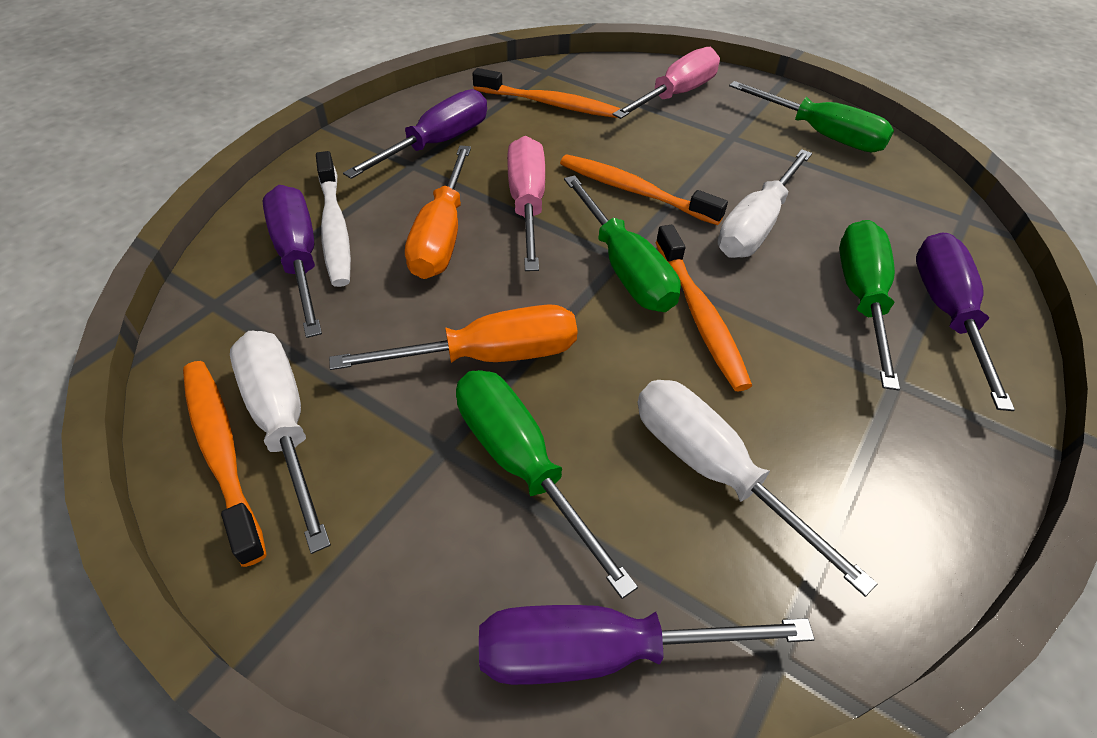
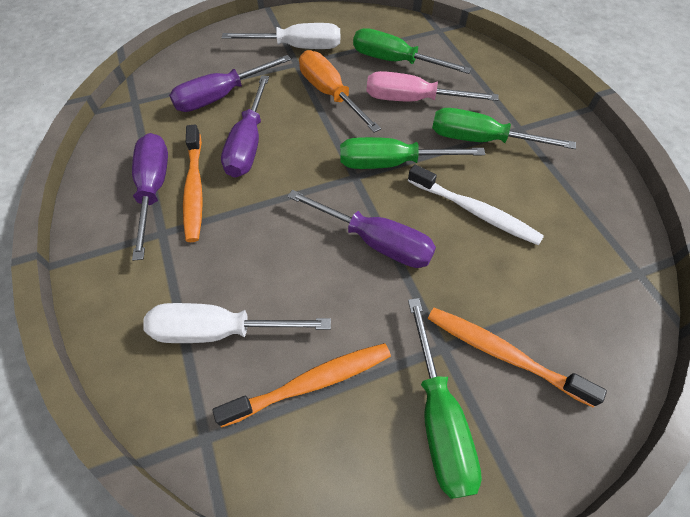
orange screwdriver: [329,304,577,370] [405,145,471,279] = 2 -> [299,50,381,133] = 1
orange toothbrush: [183,361,267,567] [473,68,621,118] [560,155,728,225] [655,225,752,391] = 4 -> [183,125,203,242] [213,343,391,427] [428,308,607,408] = 3
pink screwdriver: [507,136,545,271] [612,47,720,119] = 2 -> [366,71,499,102] = 1
white screwdriver: [230,331,331,554] [638,380,878,597] [717,149,812,258] = 3 -> [143,303,331,343] [222,23,340,49] = 2

